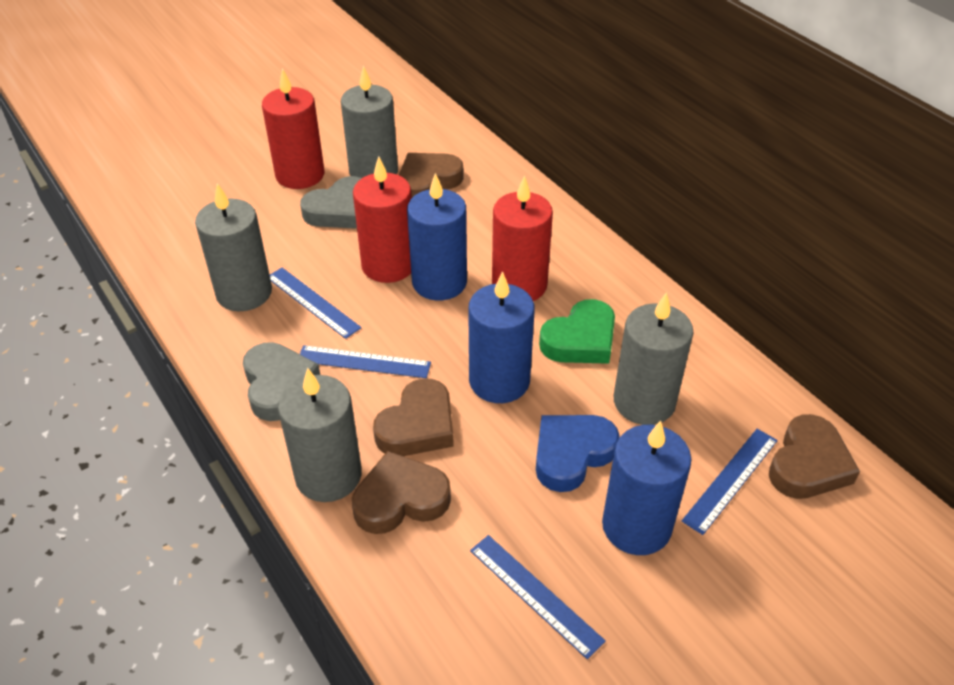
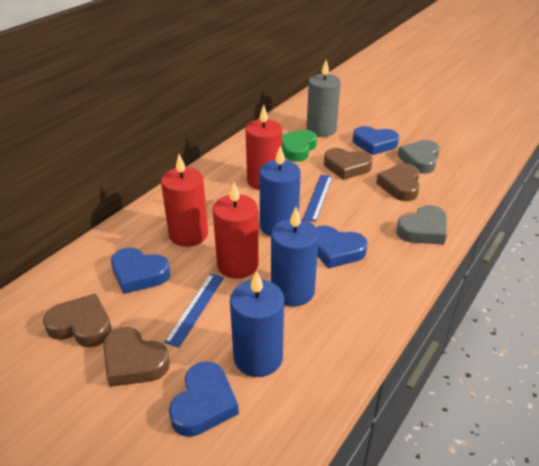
blue heart: [536,415,620,492] = 1 -> [111,248,170,294] [169,361,239,437] [316,225,368,269] [353,126,399,155] = 4
blue ruler: [270,268,361,339] [300,345,431,378] [470,535,606,659] [682,429,778,535] = 4 -> [164,274,224,348] [303,175,333,222] = 2
grey candle: [195,183,272,311] [278,368,362,502] [341,66,398,178] [614,292,694,425] = 4 -> [306,60,341,137] = 1

